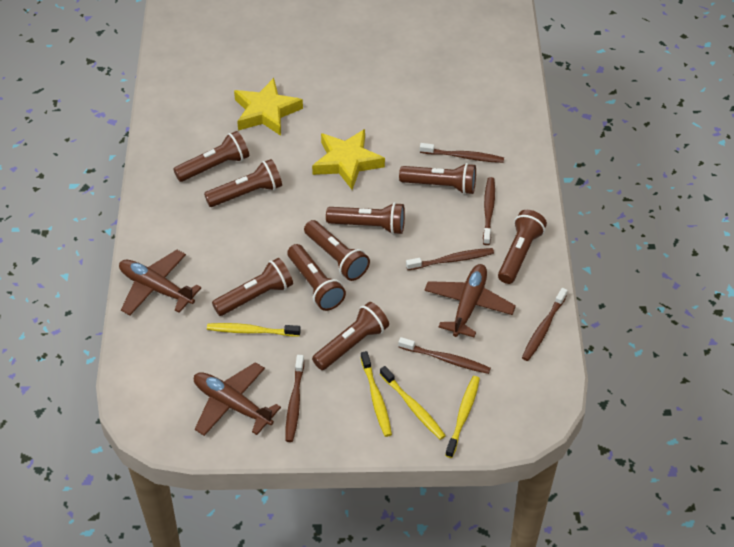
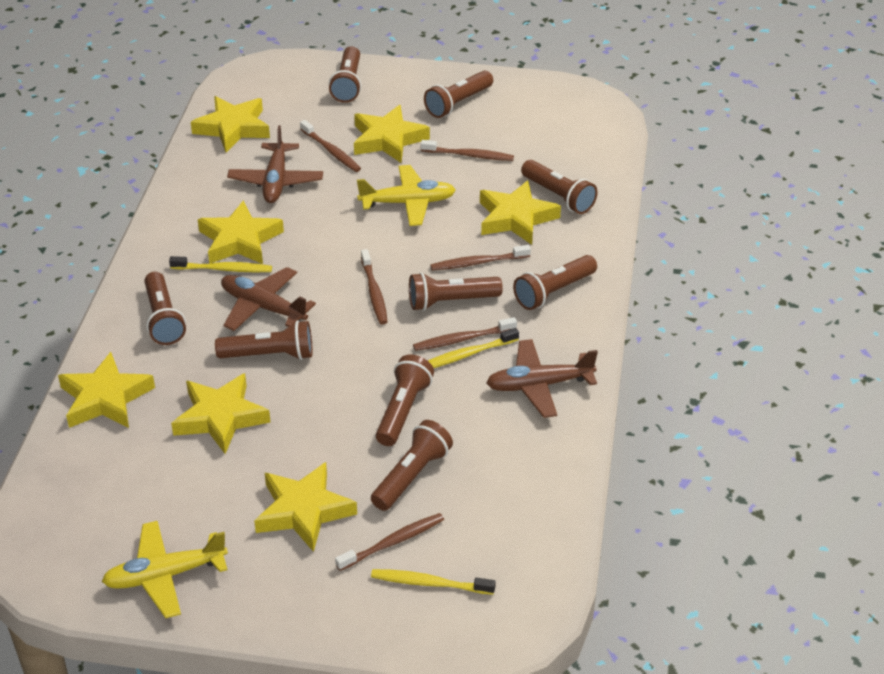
yellow plane: none = 0 -> [102,521,228,618] [357,165,456,226] = 2
yellow star: [234,78,303,136] [312,129,385,190] = 2 -> [58,352,155,428] [171,373,270,454] [191,96,270,152] [198,201,284,264] [254,462,357,552] [354,105,430,163] [480,180,561,245] = 7
yellow toothbrush: [207,323,301,336] [361,351,392,437] [380,366,446,440] [445,376,480,458] = 4 -> [169,256,272,272] [371,569,496,595] [428,328,519,368] = 3

